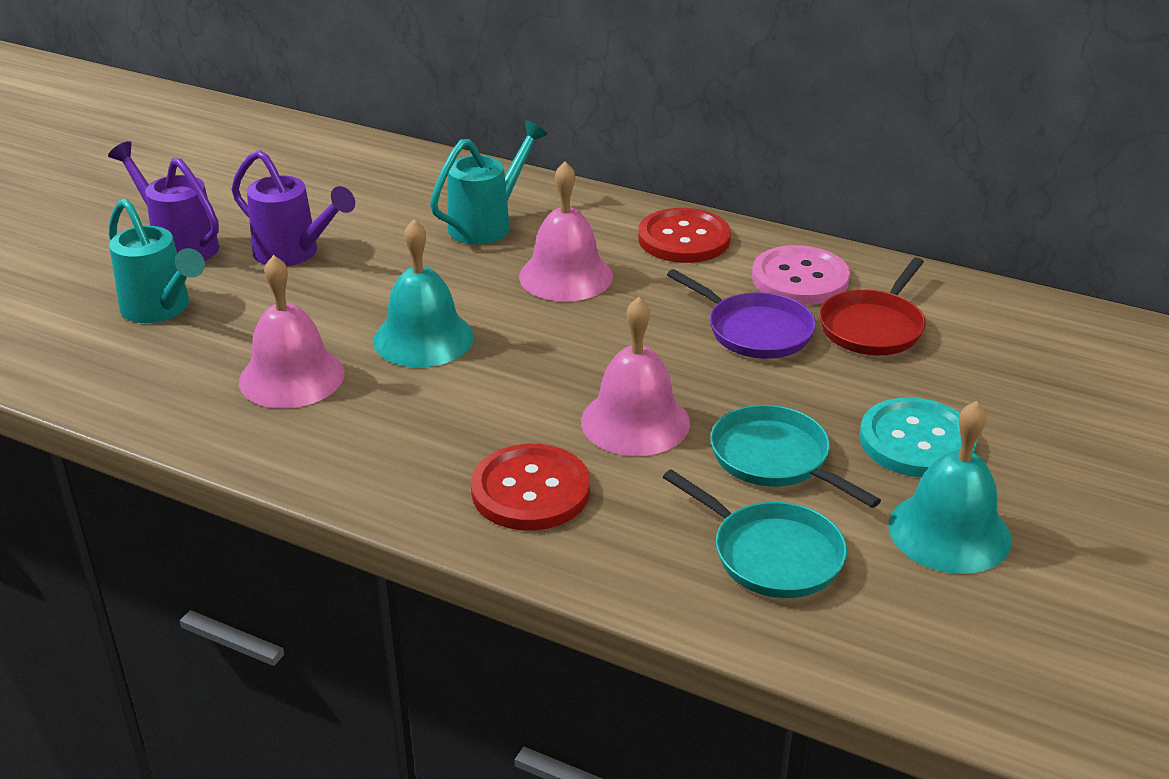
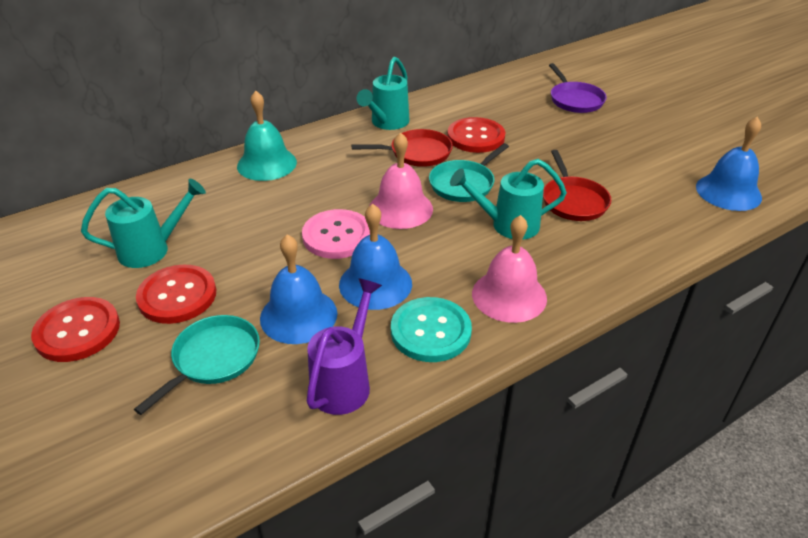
blue bell: none = 0 -> [260,234,337,344] [339,204,412,310] [696,117,762,211] = 3
pink bell: [239,255,345,408] [519,162,613,301] [581,297,690,456] = 3 -> [370,132,433,229] [472,215,547,323] = 2
purple watering can: [108,141,219,261] [231,150,355,266] = 2 -> [307,278,382,415] = 1
red button: [471,444,590,531] [638,208,731,263] = 2 -> [31,297,120,362] [136,265,216,324] [447,117,505,153] = 3
red pan: [819,257,926,355] = 1 -> [352,129,453,167] [543,150,611,221] = 2
turquoise bell: [373,219,474,367] [889,401,1012,574] = 2 -> [237,91,297,181] = 1
turquoise watering can: [109,199,205,323] [430,120,548,244] = 2 -> [81,179,206,268] [357,57,409,130] [450,159,567,240] = 3

